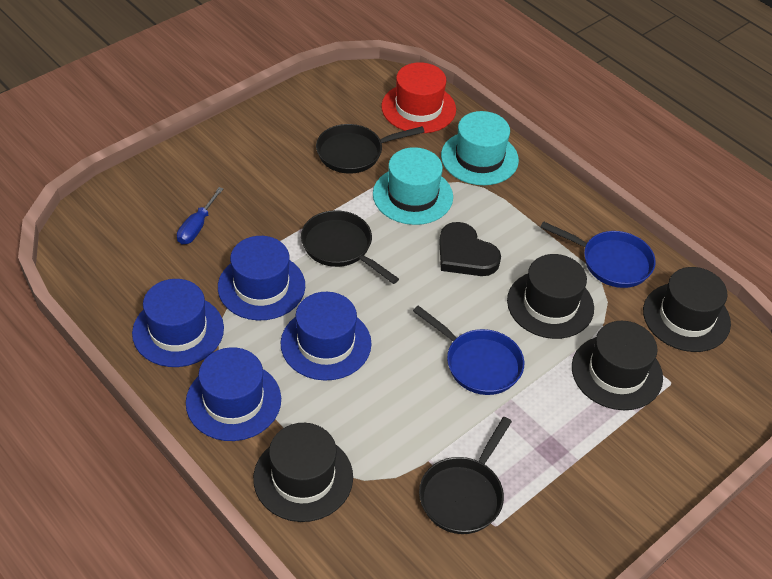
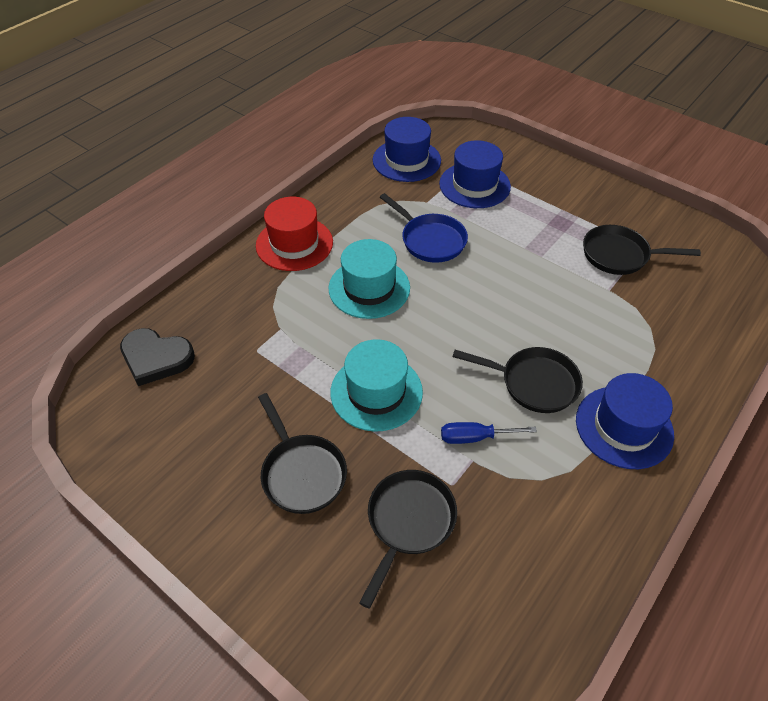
black hat: [253,423,353,522] [507,254,594,339] [572,321,663,410] [643,267,731,352] = 4 -> none = 0
black pan: [301,210,399,284] [316,124,424,174] [419,417,512,534] = 3 -> [258,393,347,514] [359,470,457,609] [452,347,583,413] [583,225,701,275] = 4
blue hat: [132,279,224,367] [186,347,281,441] [218,236,305,320] [281,292,372,381] = 4 -> [373,117,441,182] [439,140,511,208] [576,373,674,469] = 3
blue pan: [413,305,524,395] [540,221,656,288] = 2 -> [380,193,468,263] = 1

